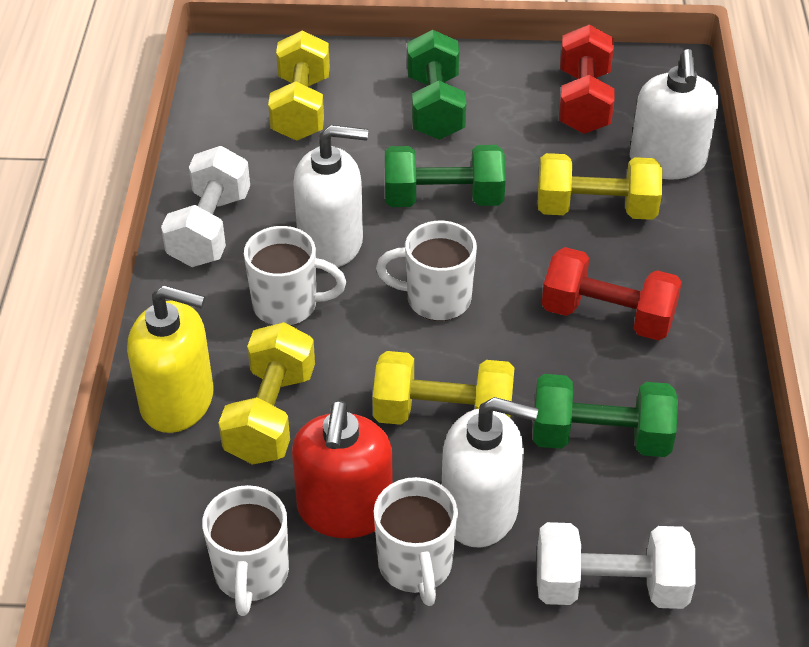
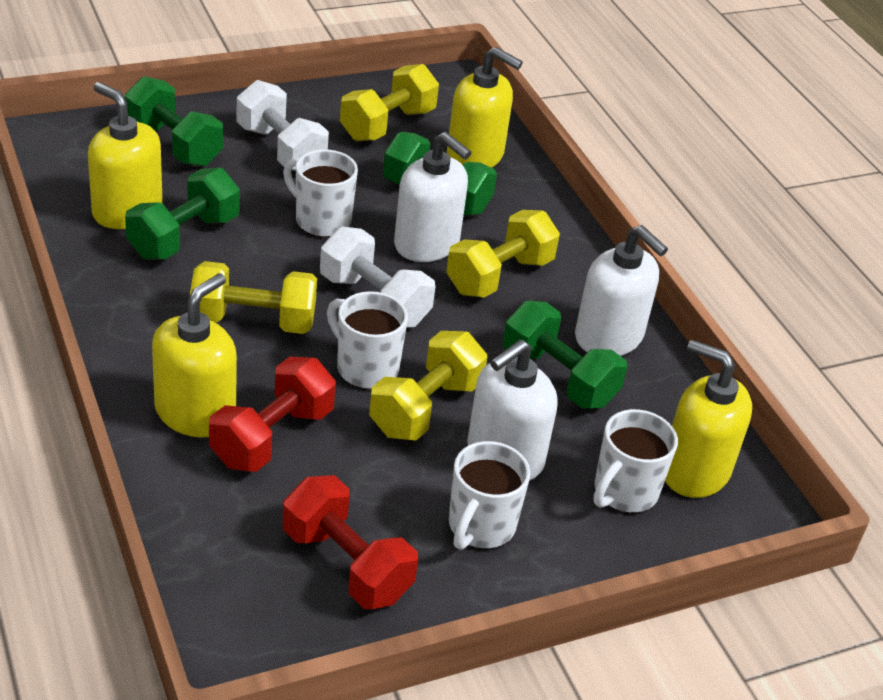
green dumbbell: [385,145,506,207] [407,30,466,140] [533,374,678,457] = 3 -> [125,76,223,167] [125,168,240,259] [383,132,497,215] [503,301,627,409] = 4
red soap dispenser: [292,401,393,538] = 1 -> none = 0
yellow soap dispenser: [127,285,214,433] = 1 -> [88,82,163,229] [152,273,237,437] [447,47,523,168] [665,340,752,498] = 4

